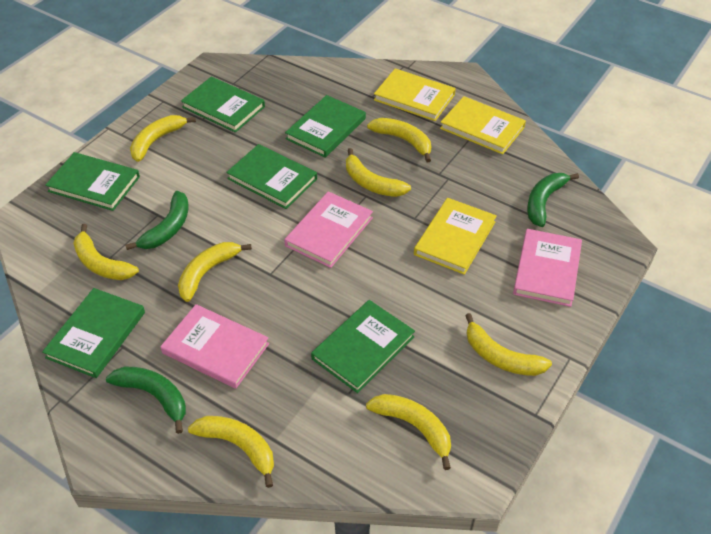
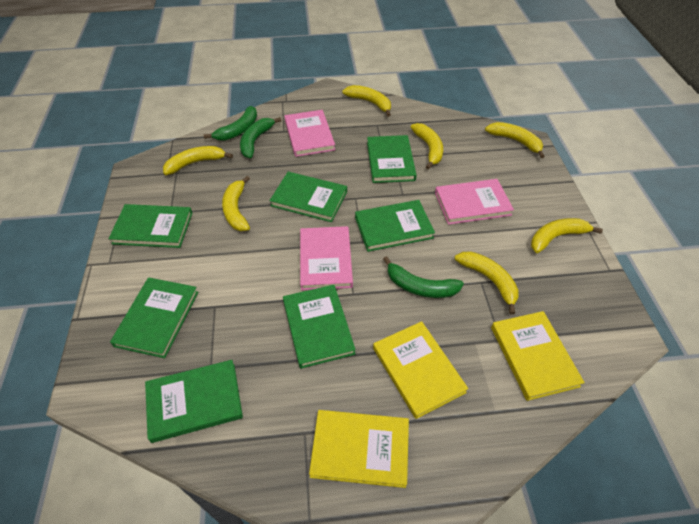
green book: [42,288,145,378] [46,152,140,211] [181,77,265,133] [226,144,317,209] [285,95,366,158] [311,300,415,393] = 6 -> [108,204,193,248] [110,277,198,358] [145,360,243,443] [270,172,347,222] [283,285,356,369] [355,200,435,252] [367,135,417,183] = 7
yellow banana: [73,224,139,280] [130,115,196,162] [178,242,252,302] [188,416,274,488] [346,148,411,197] [366,394,451,470] [367,118,431,162] [465,313,552,376] = 8 -> [163,146,233,175] [222,176,250,231] [342,85,391,117] [411,123,443,170] [455,251,519,315] [485,122,545,158] [531,218,603,253] = 7

